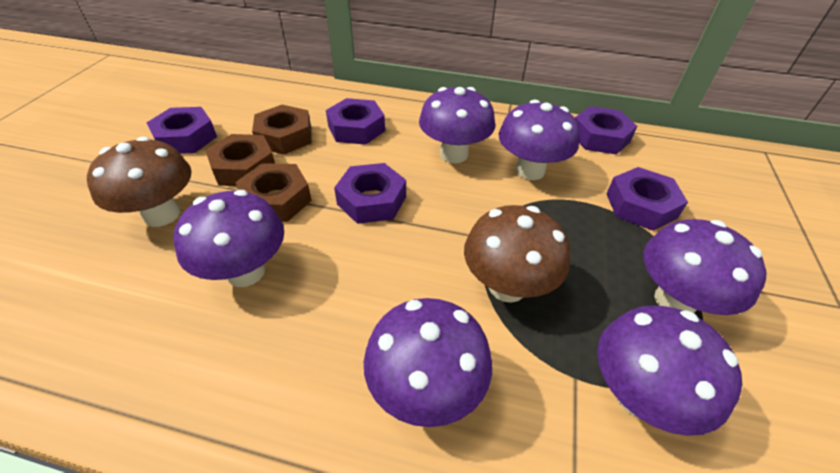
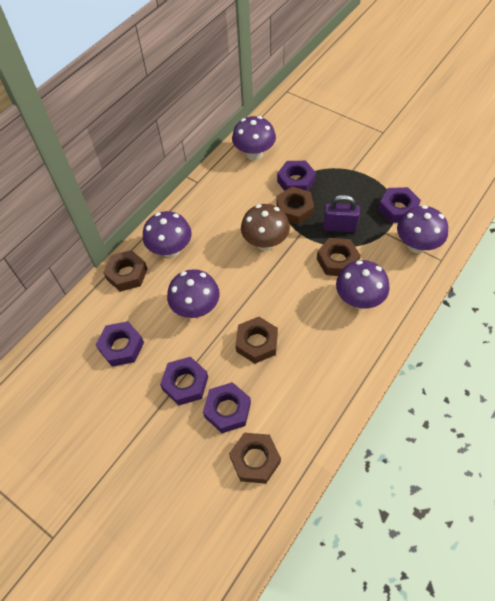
brown mushroom: [87,137,192,227] [464,205,570,303] = 2 -> [241,204,290,251] = 1
brown nut: [205,134,275,186] [235,163,312,222] [252,105,311,155] = 3 -> [103,250,147,292] [229,433,281,484] [235,317,278,364] [276,187,314,225] [317,238,360,276] = 5
purple mushroom: [173,190,284,287] [364,298,492,427] [419,87,495,163] [499,100,580,180] [597,305,742,436] [643,219,767,315] = 6 -> [143,211,191,258] [167,269,220,318] [232,116,276,161] [336,260,390,309] [397,205,448,253] = 5
purple padlock: none = 0 -> [323,195,360,233] = 1

